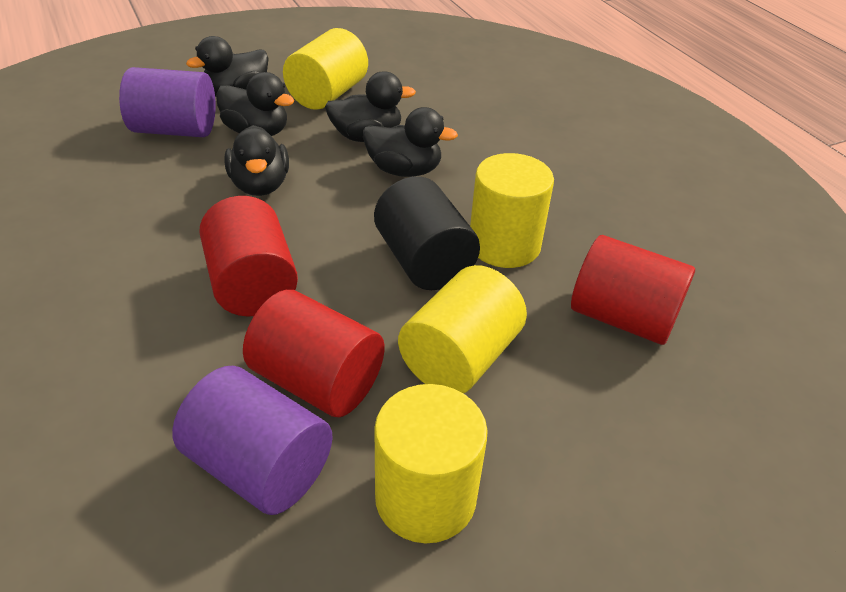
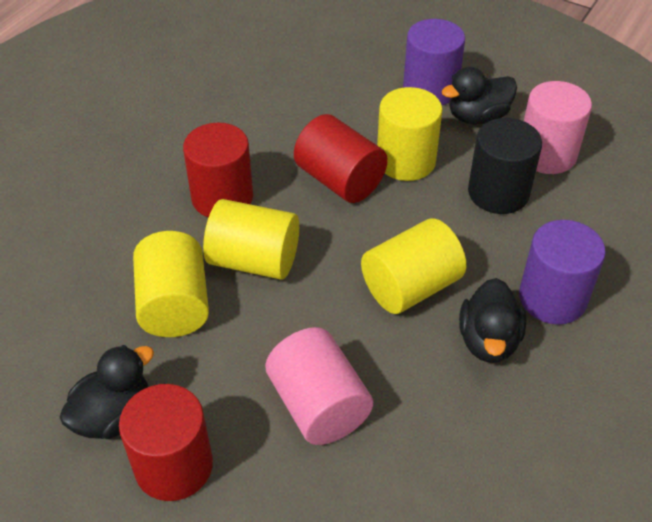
black duck: [186,36,269,96] [216,72,295,136] [224,125,289,196] [325,71,416,142] [363,107,458,177] = 5 -> [59,345,154,439] [442,67,517,124] [459,278,527,363] = 3
pink cylinder: none = 0 -> [265,327,373,445] [524,81,592,174] = 2

